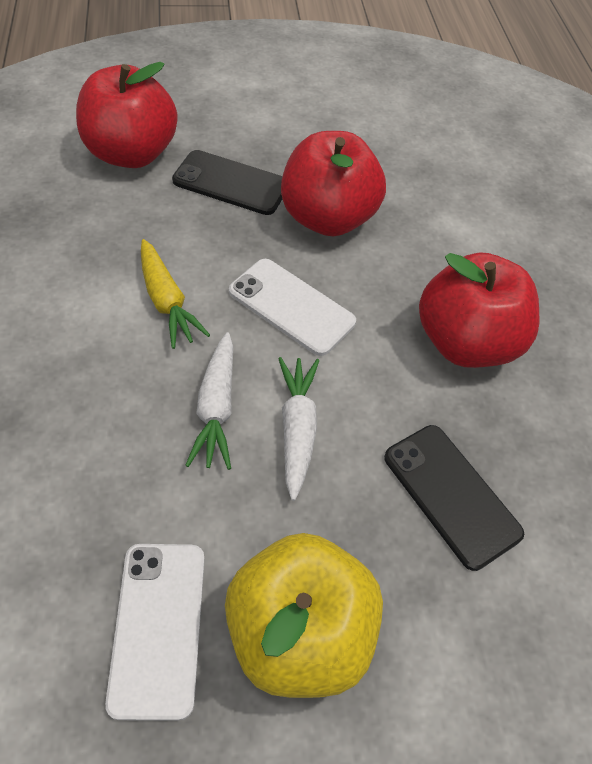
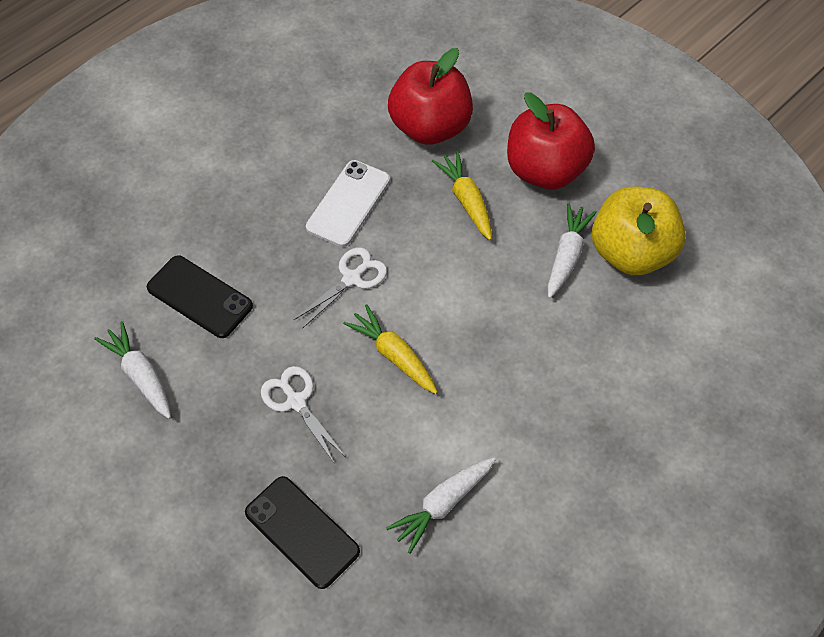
red apple: [76,62,178,168] [281,131,386,236] [419,252,539,368] = 3 -> [388,48,473,145] [507,93,595,189] = 2
white carrot: [185,332,233,470] [278,357,319,501] = 2 -> [94,321,171,419] [386,457,496,554] [548,203,597,298] = 3
white phone: [105,544,205,721] [229,259,356,356] = 2 -> [306,160,390,247] = 1
white scissors: none = 0 -> [261,366,346,464] [294,247,387,329] = 2
yellow carrot: [141,239,210,349] = 1 -> [343,304,438,394] [432,151,492,240] = 2

